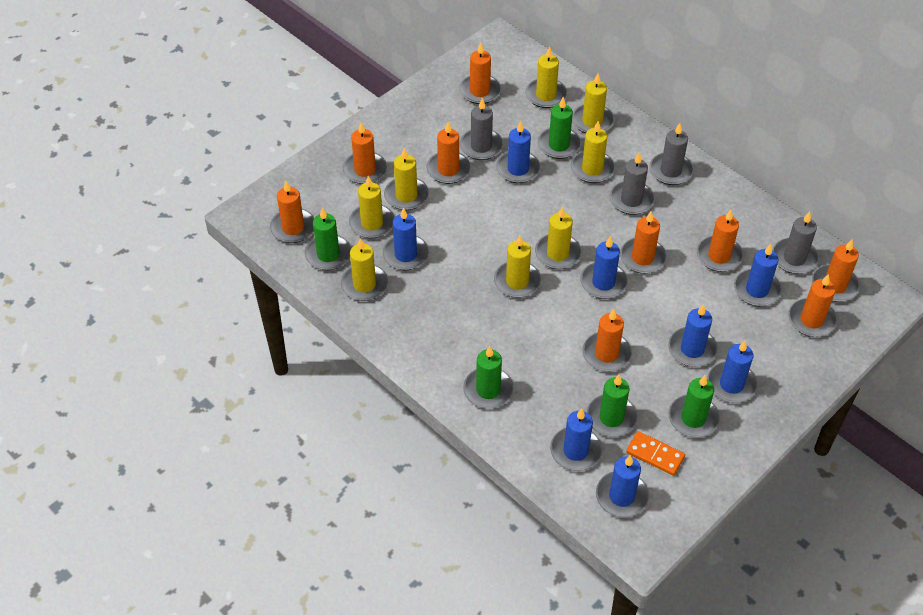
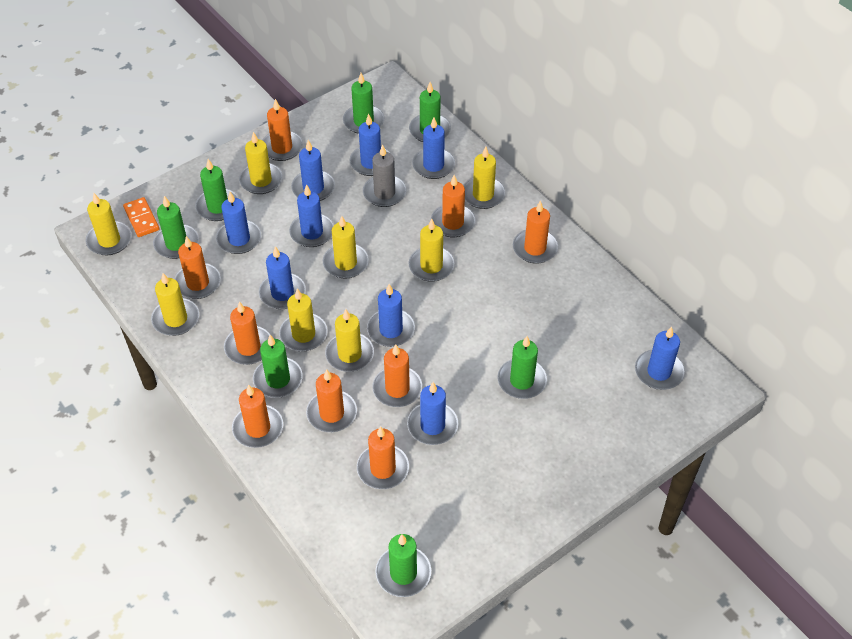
blue candle: [382,207,429,270] [496,121,541,183] [550,408,602,471] [580,236,628,299] [596,455,649,518] [668,304,718,367] [707,341,758,403] [734,244,782,307] = 8 -> [216,192,261,254] [259,246,306,309] [289,184,334,247] [291,140,335,201] [349,114,391,176] [367,284,415,347] [407,382,458,445] [412,118,455,179] [635,327,685,390] = 9
green candle: [305,208,351,270] [463,346,514,409] [538,97,581,159] [587,375,638,437] [669,375,720,438] = 5 -> [153,196,199,259] [195,159,239,221] [253,335,303,398] [343,73,384,134] [376,534,431,597] [409,82,451,142] [497,336,547,399] = 7
grey candle: [460,98,503,160] [610,153,655,215] [649,123,694,185] [772,212,819,274] = 4 -> [363,145,407,207] = 1

